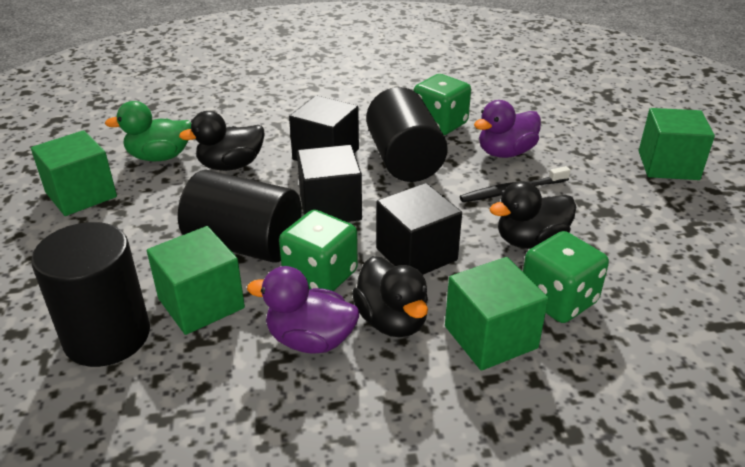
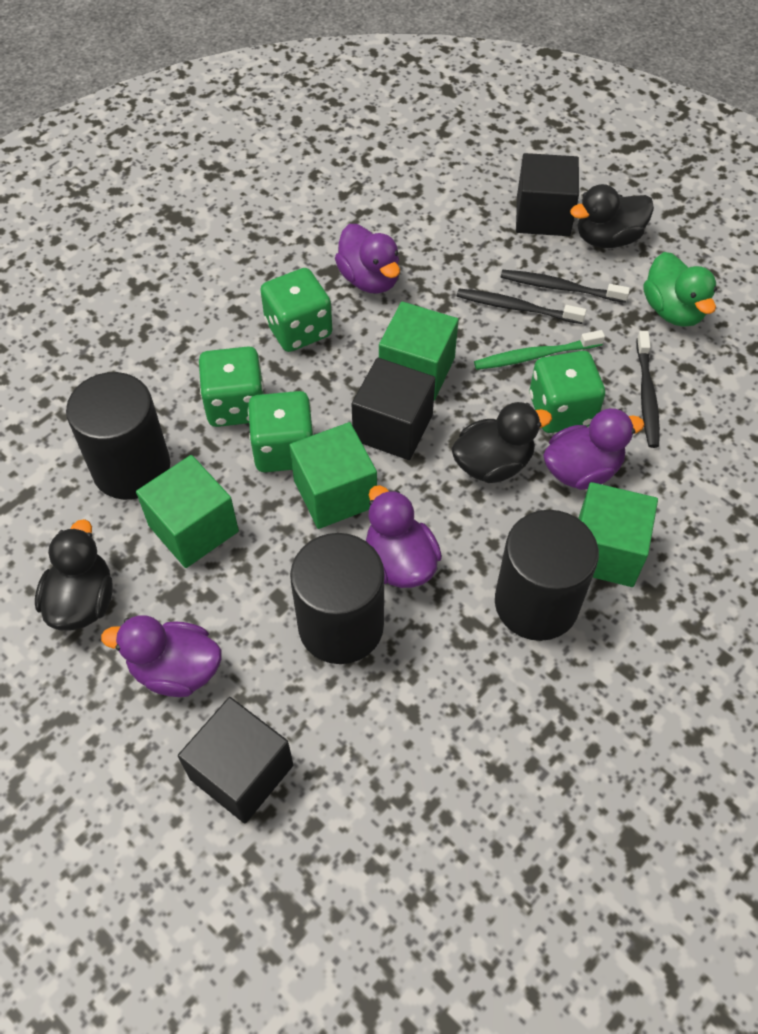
black toothbrush: [460,166,571,202] = 1 -> [457,289,586,324] [501,270,630,303] [636,331,660,448] = 3
green dice: [279,210,358,291] [413,74,471,135] [523,231,609,323] = 3 -> [199,347,264,427] [248,391,314,472] [260,268,332,352] [530,351,605,433] = 4
green toothbrush: none = 0 -> [474,330,605,370] = 1
purple duck: [247,266,359,354] [474,100,541,158] = 2 -> [101,615,222,697] [335,224,400,294] [366,485,442,588] [543,408,644,490] = 4

